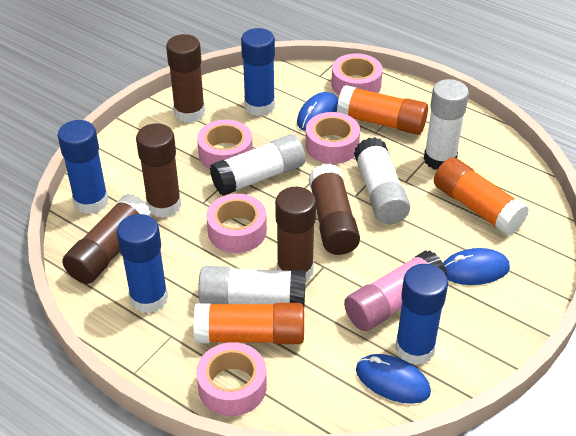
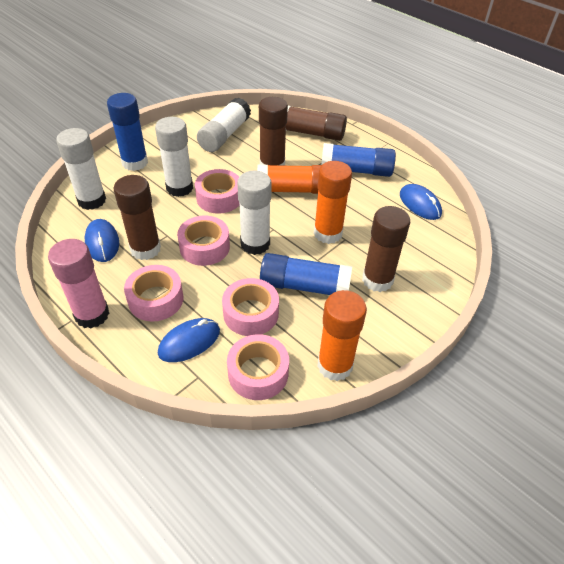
blue glue stick: [58,120,109,214] [117,214,168,314] [241,28,275,116] [395,264,448,365] = 4 -> [107,93,148,171] [260,253,352,295] [321,143,396,177] = 3
brown glue stick: [62,194,151,284] [136,124,181,218] [166,34,205,123] [275,187,316,281] [308,164,360,255] = 5 -> [114,175,161,260] [259,97,288,166] [286,106,347,141] [362,206,410,292] = 4

